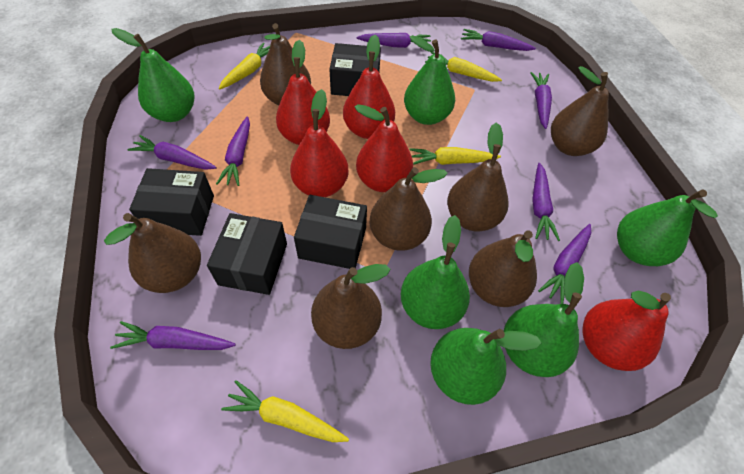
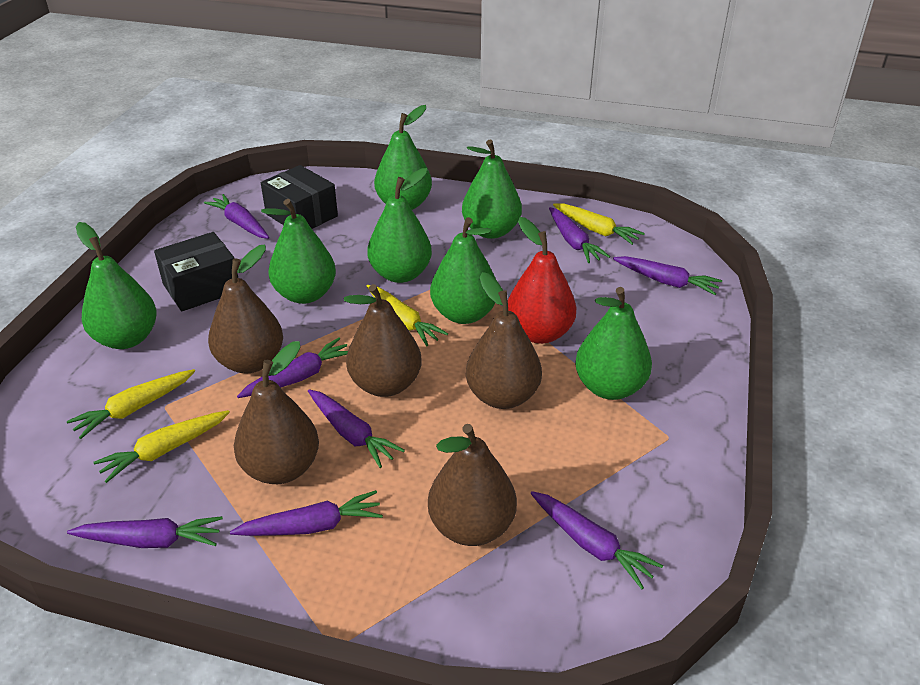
black box: [129,168,214,236] [207,213,287,295] [294,195,367,269] [330,43,381,96] = 4 -> [154,232,238,311] [261,165,338,229] = 2
brown pear: [104,213,201,293] [260,23,311,105] [311,264,391,349] [370,167,448,251] [447,122,508,231] [469,231,537,307] [551,66,609,156] = 7 -> [208,245,283,373] [234,341,319,484] [344,284,422,397] [428,424,517,546] [466,272,542,409] = 5
green pear: [111,28,195,122] [401,215,470,329] [404,35,455,125] [430,328,542,405] [504,262,584,377] [617,189,718,266] = 6 -> [76,222,157,349] [261,199,336,304] [367,168,432,283] [374,105,432,210] [430,217,496,324] [462,140,522,239] [575,287,652,400] = 7
red pear: [276,40,330,145] [290,89,349,197] [343,35,395,139] [355,104,413,192] [583,291,671,371] = 5 -> [508,217,577,344] = 1

